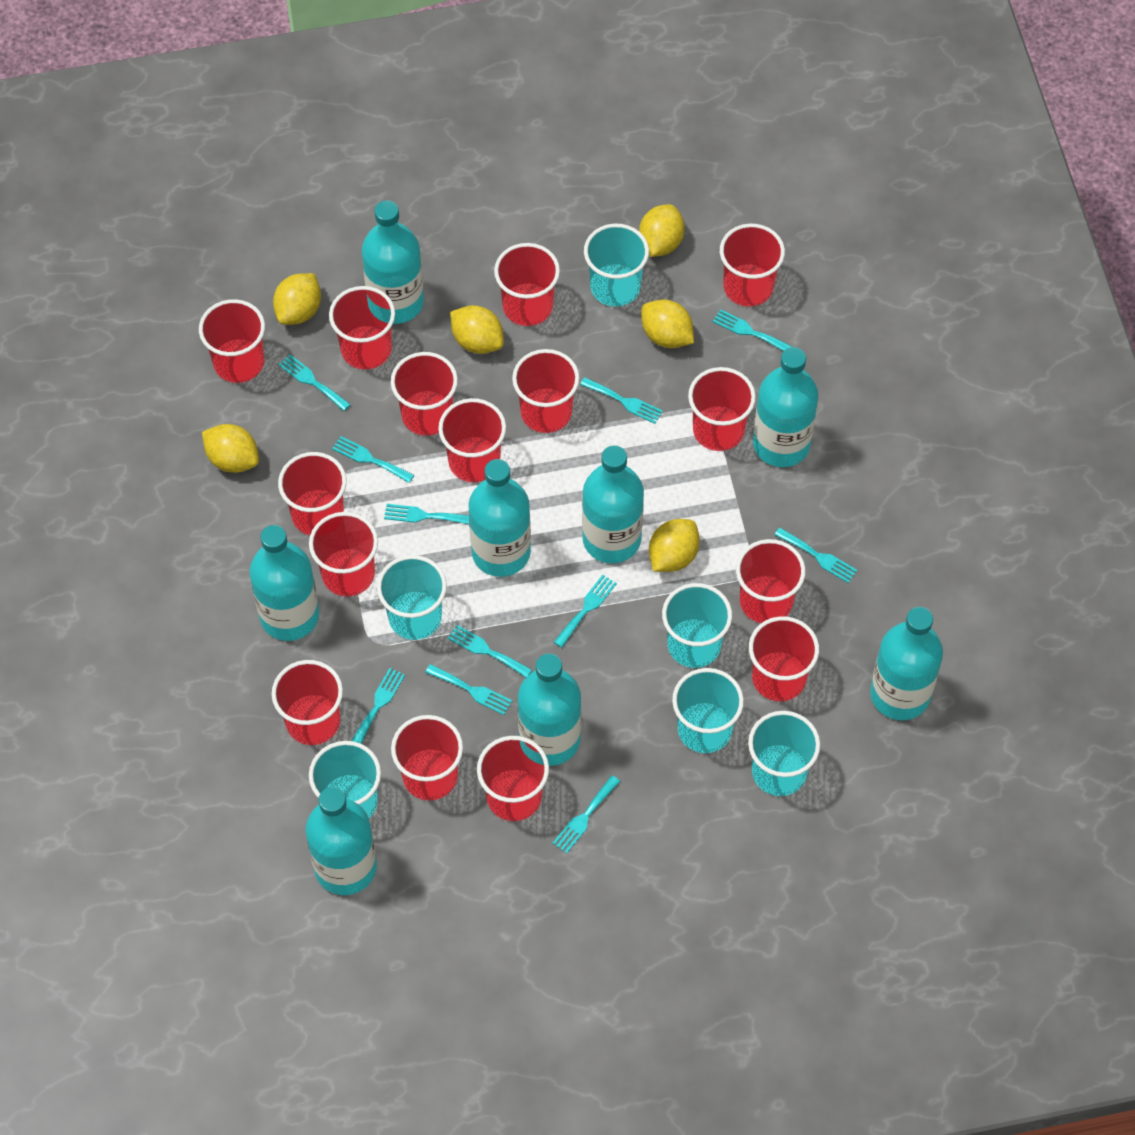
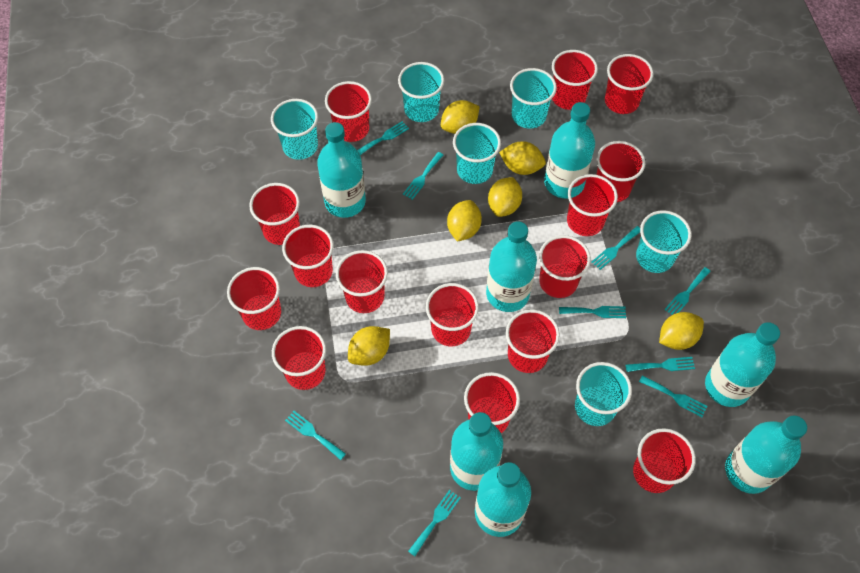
turquoise bottle: [250,525,319,641] [305,787,377,895] [362,200,424,324] [469,459,531,577] [518,653,581,766] [582,445,644,563] [753,347,819,467] [870,607,943,720] = 8 -> [317,122,366,218] [450,412,503,491] [475,462,531,537] [486,221,537,312] [544,102,595,198] [705,322,780,407] [725,416,807,494] = 7
turquoise fork: [279,354,351,411] [332,436,414,483] [352,668,405,743] [384,504,469,524] [425,664,512,715] [448,625,532,677] [552,775,620,854] [554,575,617,648] [580,377,663,424] [713,309,792,351] [774,528,857,583] = 11 -> [285,411,346,460] [357,121,409,155] [403,152,444,200] [408,490,461,556] [559,306,626,318] [592,226,640,270] [625,357,695,372] [639,375,707,417] [665,267,711,315] = 9

